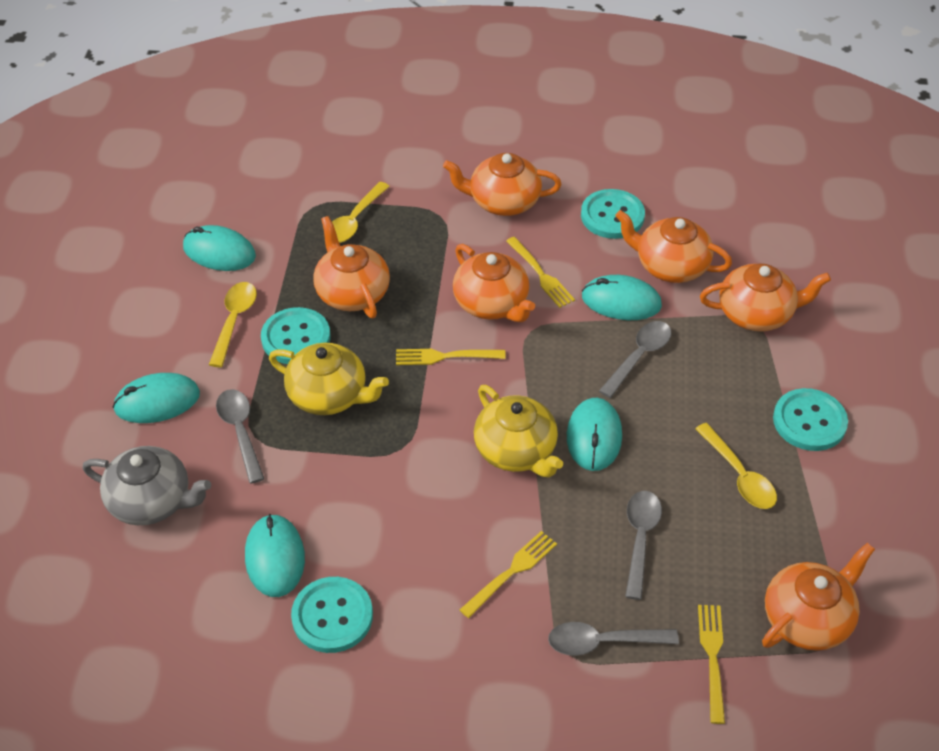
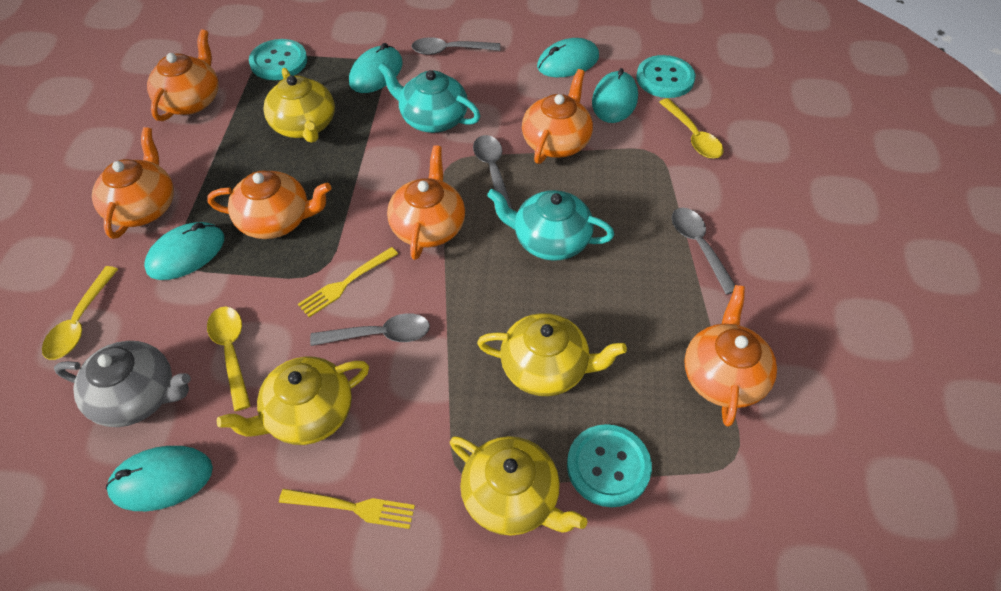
turquoise button: [261,307,330,364] [291,577,373,653] [581,189,645,239] [773,388,848,451] = 4 -> [249,39,307,80] [567,424,652,507] [636,55,695,98] = 3
turquoise teapot: none = 0 -> [378,63,480,133] [487,189,614,261] = 2
yellow fork: [396,349,506,365] [460,531,557,618] [506,237,575,308] [698,605,725,724] = 4 -> [279,489,415,529] [298,247,398,317] = 2
yellow teapot: [269,343,389,415] [474,385,563,478] = 2 -> [217,357,369,445] [263,68,335,143] [450,436,588,536] [477,313,627,396] = 4

